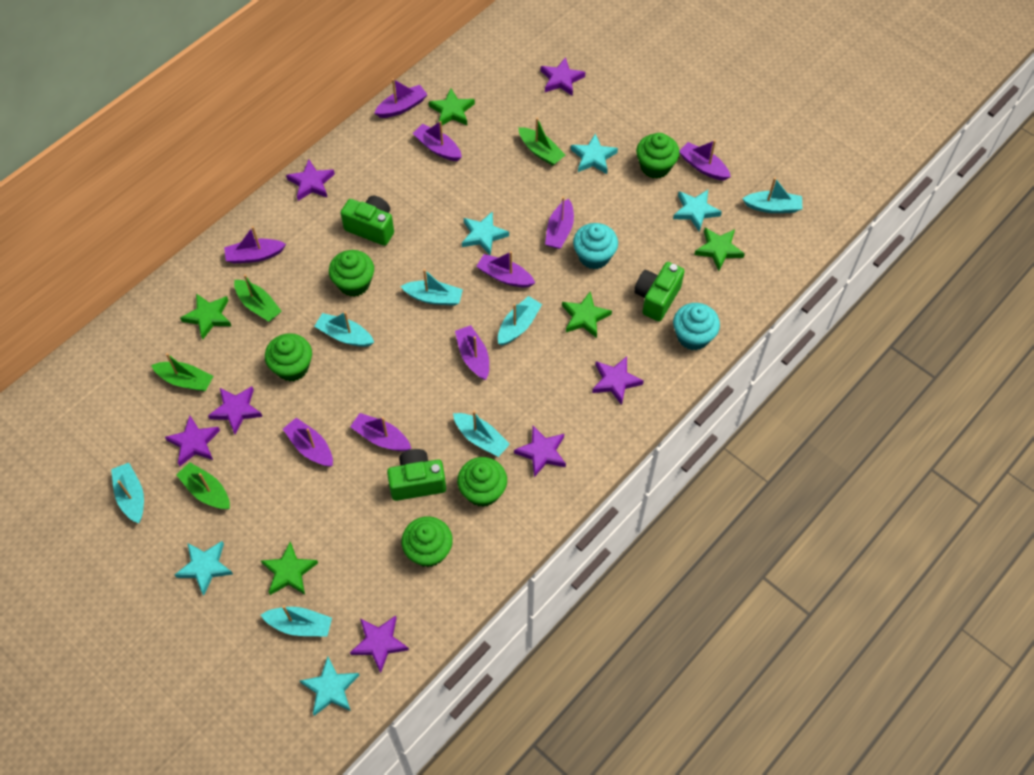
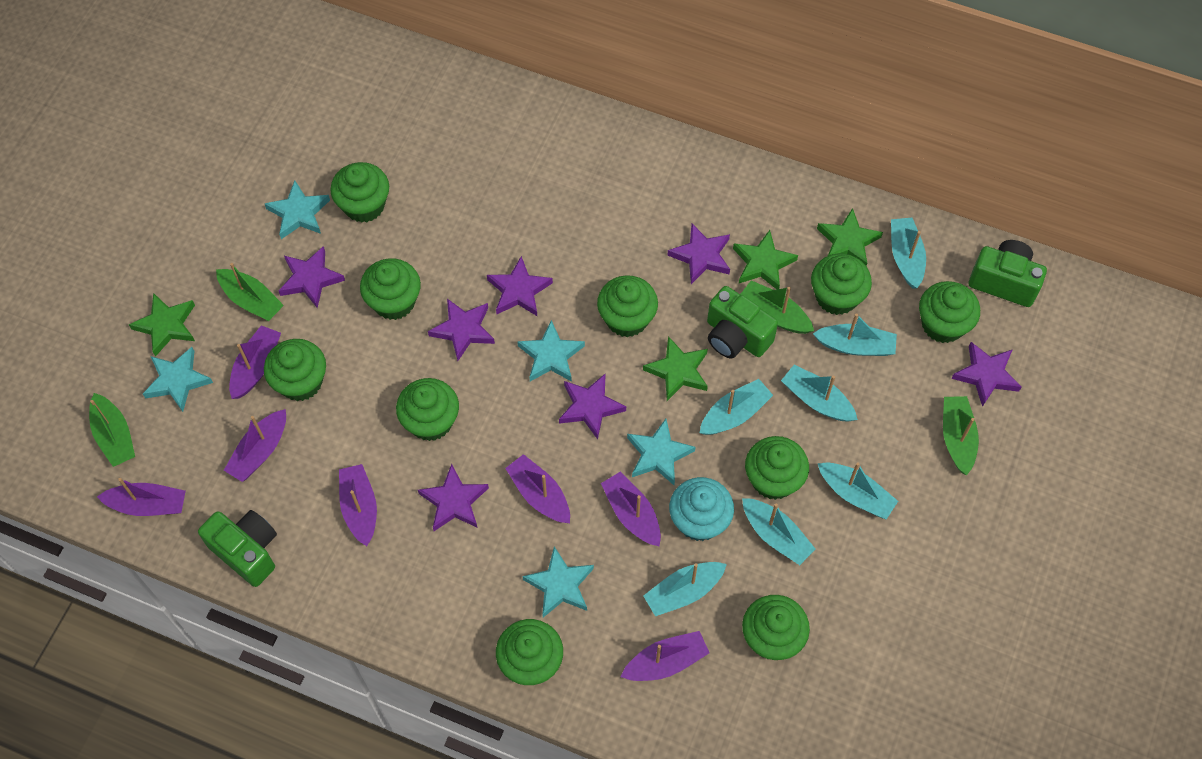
green cupcake: [265,333,312,381] [329,250,374,297] [401,516,453,567] [457,457,507,507] [636,133,680,179] = 5 -> [264,339,326,401] [330,162,389,223] [360,258,421,320] [396,378,459,441] [496,619,563,685] [597,275,658,337] [742,595,810,660] [745,436,809,500] [811,254,872,315] [919,281,980,343] = 10
green star: [180,293,231,339] [261,542,318,595] [429,88,475,125] [562,291,612,338] [694,228,745,271] = 5 -> [129,293,195,357] [643,336,708,401] [733,230,798,289] [817,208,883,266] = 4
purple boat: [224,226,286,264] [283,418,333,467] [350,413,411,451] [374,79,428,118] [413,121,462,161] [455,325,489,380] [476,251,535,288] [545,197,574,249] [679,140,731,181] = 9 -> [97,478,186,516] [224,409,286,482] [229,325,281,399] [339,464,377,546] [505,454,570,523] [601,471,661,546] [621,631,709,681] = 7
turquoise cupcake: [573,223,618,269] [673,303,720,350] = 2 -> [669,477,734,541] = 1

